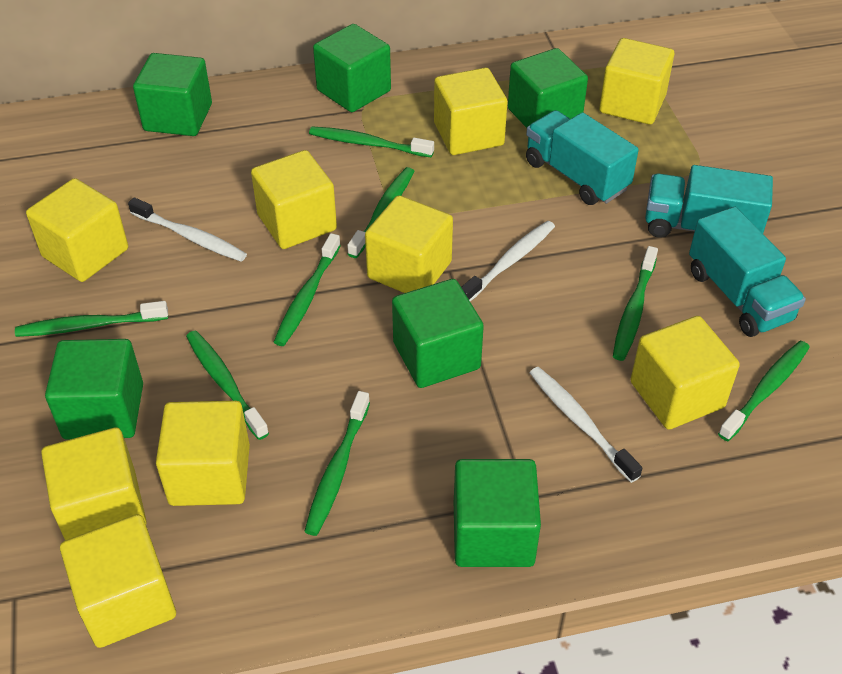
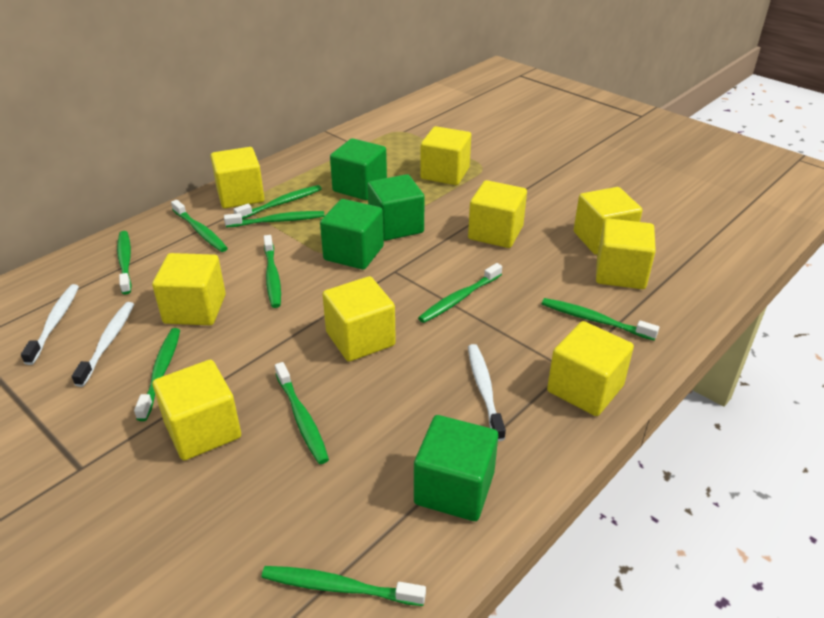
green cube: [45,339,143,440] [133,53,212,136] [313,24,391,112] [392,279,484,388] [454,459,541,567] [508,48,588,128] = 6 -> [320,199,384,270] [330,138,387,200] [367,174,425,241] [414,415,498,521] = 4
green toothbrush: [15,301,168,337] [186,330,269,440] [274,233,341,346] [304,391,370,536] [309,126,434,157] [347,167,415,258] [613,246,658,361] [718,341,810,441] = 8 -> [117,231,132,295] [134,328,180,421] [171,200,228,252] [224,211,325,227] [233,185,322,219] [261,566,426,606] [264,235,281,308] [275,362,329,464] [418,263,502,323] [542,298,659,341] = 10
turquoise truck: [526,110,639,205] [645,165,773,238] [689,207,806,337] = 3 -> none = 0

